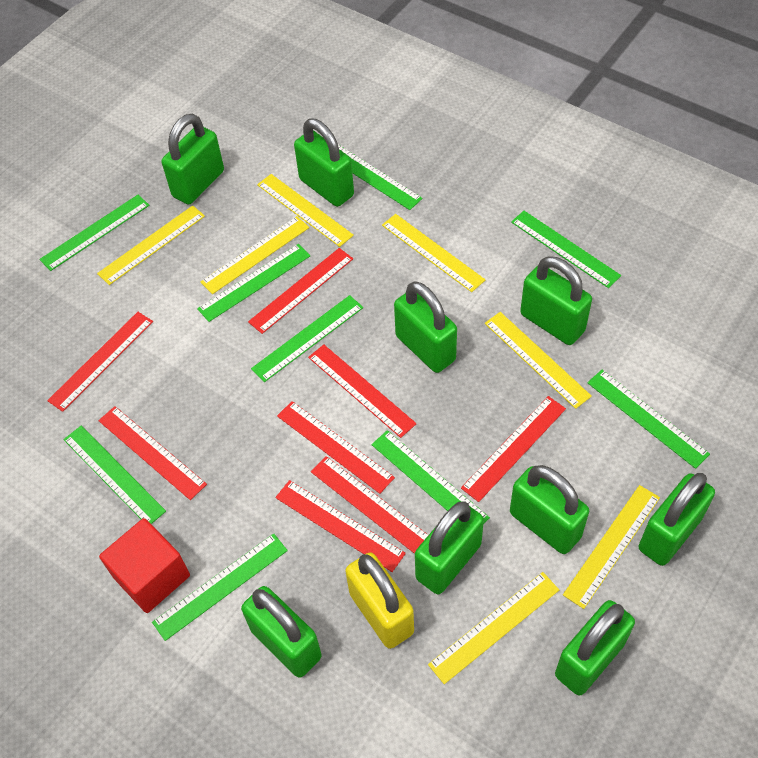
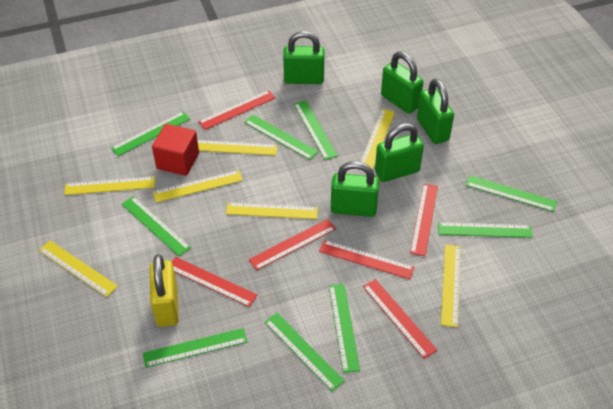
green padlock: [162,114,224,205] [241,586,322,678] [294,119,354,207] [394,281,457,373] [415,501,484,594] [510,465,589,554] [520,256,592,345] [555,600,635,696] [639,473,715,566] = 9 -> [283,31,325,84] [331,161,379,217] [375,123,424,182] [381,51,423,114] [417,78,454,144] = 5
red ruler: [47,312,153,412] [98,406,207,500] [248,248,353,334] [275,480,406,572] [277,401,395,494] [308,344,417,438] [311,456,428,554] [461,396,566,502] = 8 -> [172,257,257,307] [198,90,276,130] [249,219,336,270] [319,240,414,279] [363,279,437,359] [410,183,438,256] = 6

